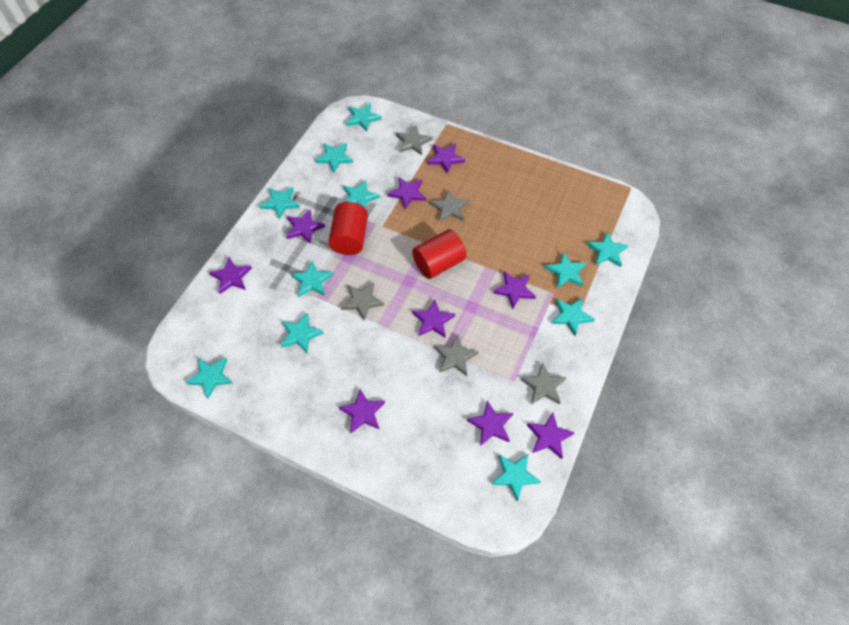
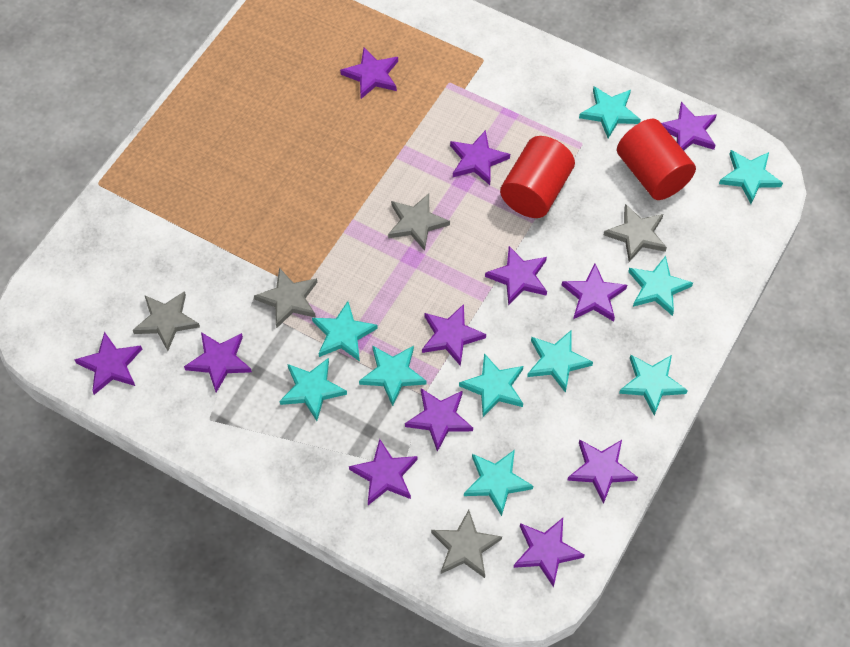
purple star: [209,257,252,294] [286,209,325,244] [339,389,385,433] [388,177,426,209] [412,299,455,338] [428,143,465,174] [467,400,513,446] [493,271,536,309] [527,413,575,459] = 9 -> [74,332,142,395] [184,332,252,392] [340,48,398,99] [349,439,418,505] [405,388,473,452] [422,304,486,366] [450,130,510,185] [485,246,547,305] [514,518,584,588] [562,264,627,322] [567,439,638,504] [661,102,717,150] = 12
turquoise star: [186,358,233,399] [260,187,300,220] [281,313,324,353] [291,261,333,297] [315,143,353,173] [343,180,380,209] [346,103,382,132] [491,454,541,502] [545,252,586,288] [551,298,595,336] [587,231,628,267] = 11 -> [280,358,347,421] [312,301,378,362] [359,346,426,406] [459,353,523,417] [464,450,533,516] [527,331,593,393] [579,86,641,139] [619,355,688,416] [628,256,693,316] [719,150,783,204] = 10

